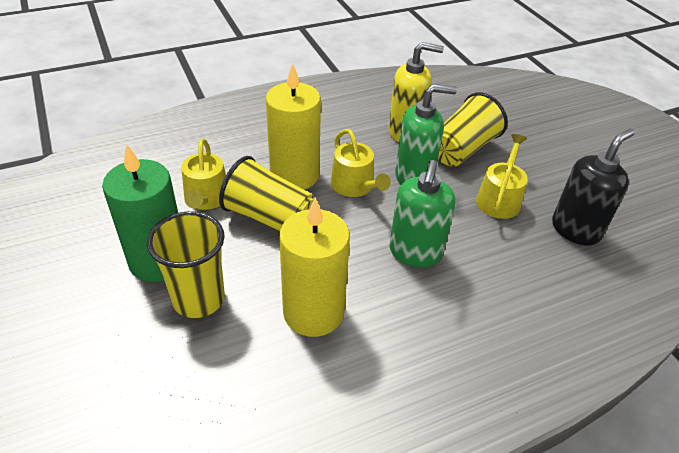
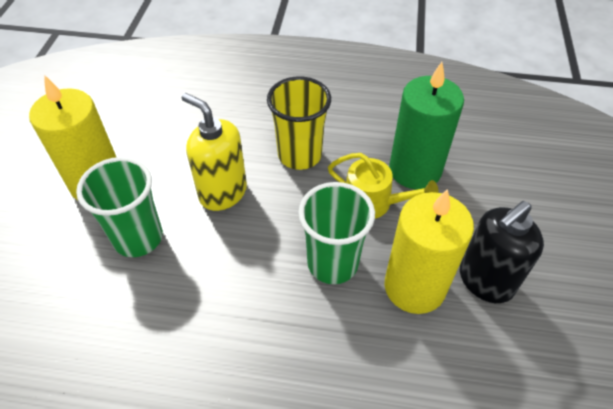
green cup: none = 0 -> [76,157,163,257] [298,182,375,284] = 2
green soap dispenser: [390,160,456,267] [395,84,457,184] = 2 -> none = 0
yellow cup: [147,211,225,318] [219,156,315,231] [438,92,508,167] = 3 -> [267,76,331,170] = 1
yellow watering can: [181,138,226,210] [331,129,391,197] [476,134,528,219] = 3 -> [328,153,439,219] = 1

